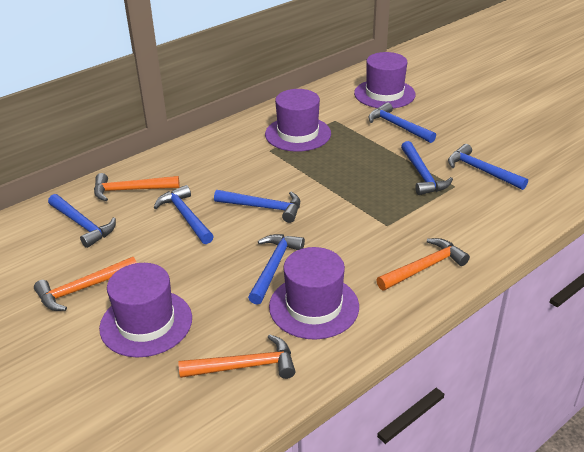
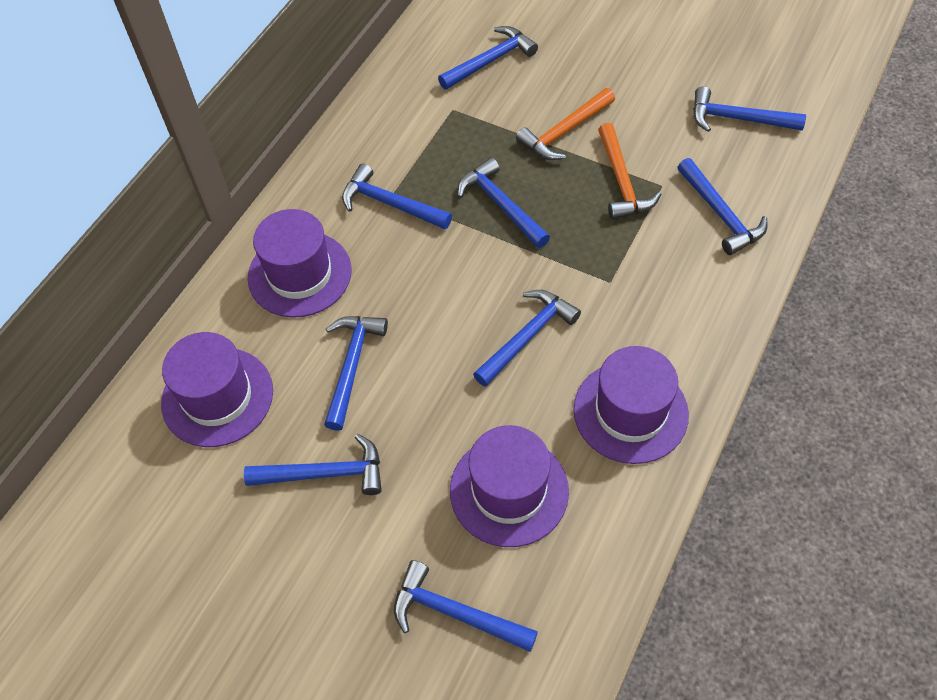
blue hammer: [48,194,116,248] [154,185,214,244] [214,190,300,223] [248,234,305,305] [368,102,436,143] [401,141,453,195] [448,144,528,190] = 7 -> [244,434,382,495] [324,316,388,431] [342,163,452,229] [394,560,538,652] [438,26,538,90] [458,157,550,248] [473,290,581,387] [677,158,767,255] [693,86,806,132] = 9
orange hammer: [34,257,137,311] [94,173,180,201] [178,334,296,379] [377,238,470,291] = 4 -> [516,88,615,160] [598,123,661,219] = 2

